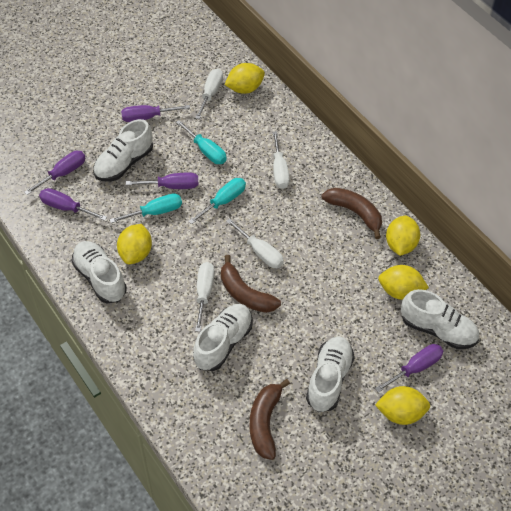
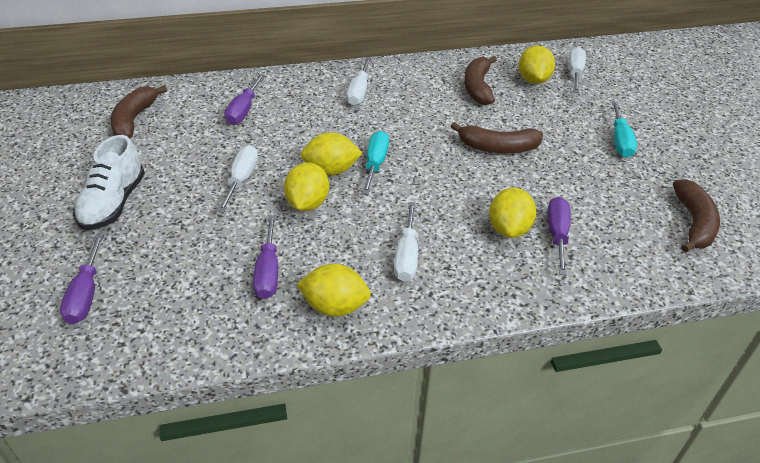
brown banana: [221,255,281,313] [249,379,290,460] [322,188,382,239] = 3 -> [110,85,167,138] [451,122,543,153] [464,56,497,105] [673,179,720,253] = 4
purple screwdriver: [24,151,85,195] [39,188,107,221] [121,105,190,122] [126,172,198,189] [375,344,443,393] = 5 -> [60,235,104,324] [225,74,265,125] [253,215,278,299] [547,197,571,275] = 4
turquoise screwdriver: [110,193,182,223] [176,120,226,164] [188,178,246,224] = 3 -> [362,131,389,195] [612,101,637,158] = 2
white shoe: [72,241,127,303] [93,119,153,182] [193,304,253,371] [306,336,355,412] [401,289,479,349] = 5 -> [73,135,145,230] = 1

